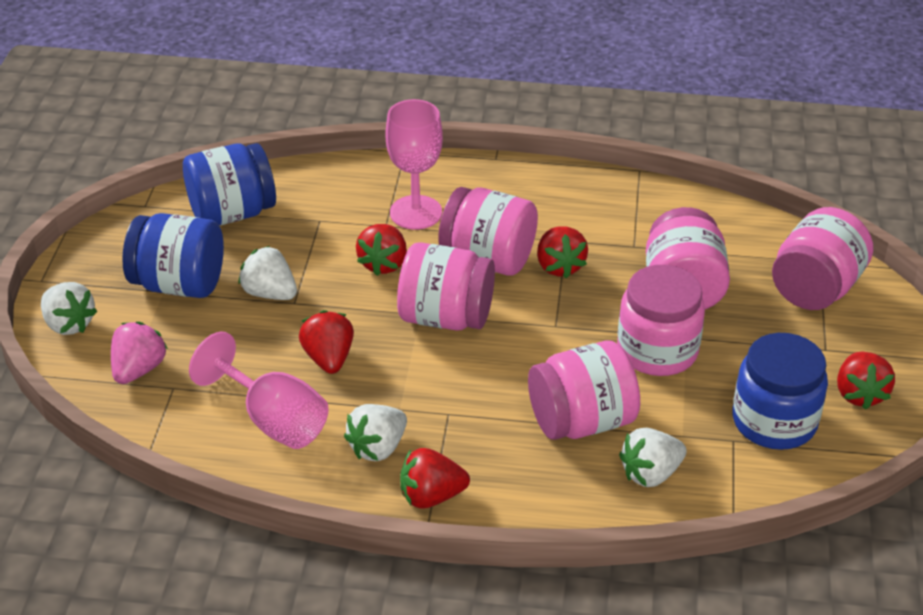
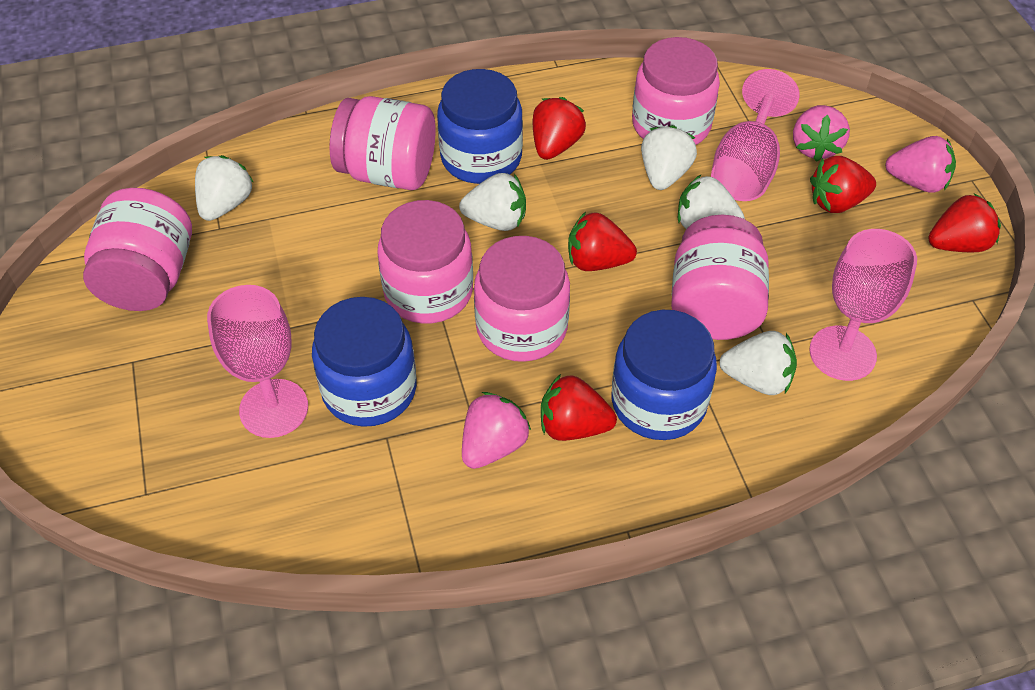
pink goblet: [189,332,329,449] [386,99,443,230] = 2 -> [207,285,308,438] [711,69,800,201] [809,229,917,381] = 3
pink strawberry: [111,322,168,384] = 1 -> [462,392,531,469] [793,105,850,162] [885,136,956,193] = 3
white strawberry: [41,282,97,335] [238,246,297,300] [344,404,407,461] [619,428,687,487] = 4 -> [195,155,254,221] [459,173,526,231] [641,125,697,190] [678,175,745,229] [719,331,797,395] = 5

